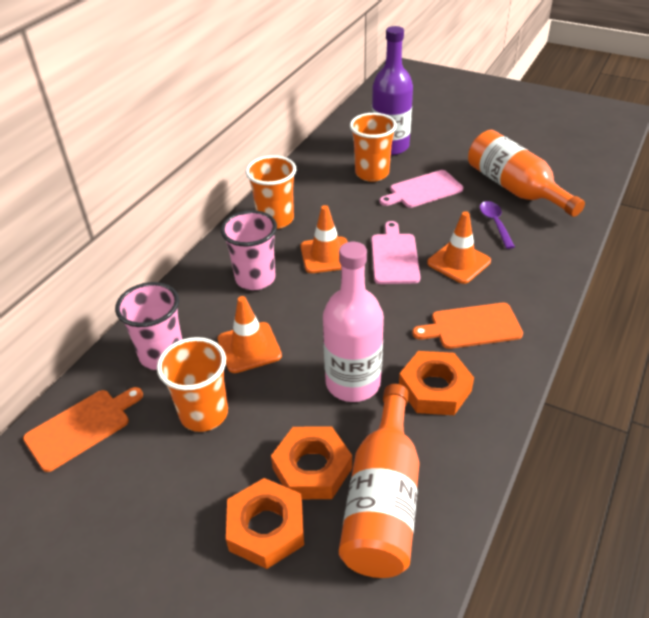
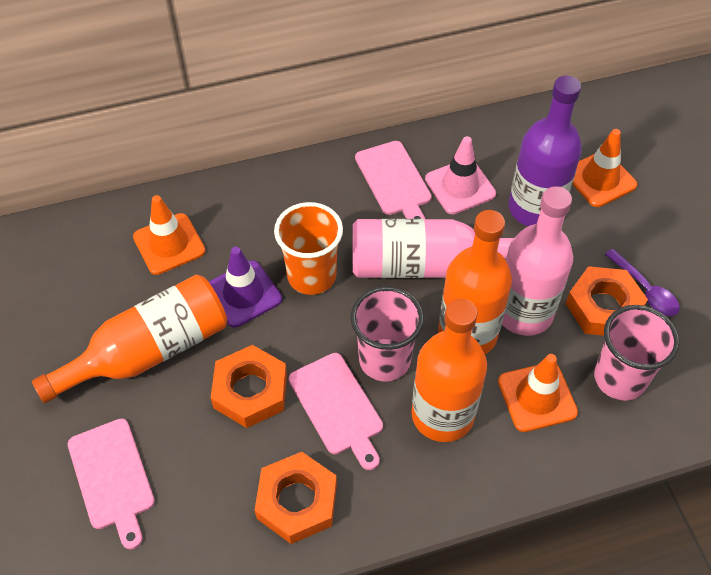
orange bottle: [339,384,420,578] [468,130,585,217] = 2 -> [32,275,227,403] [411,299,487,442] [438,210,512,354] = 3
orange cup: [157,337,228,432] [246,155,296,229] [350,113,397,182] = 3 -> [274,202,343,295] = 1
orange cutting board: [23,387,143,472] [412,303,523,349] = 2 -> none = 0
pink bottle: [323,242,384,402] = 1 -> [352,219,514,278] [502,186,573,336] = 2
pink cutting board: [371,221,420,284] [380,170,463,208] = 2 -> [68,419,155,550] [289,353,383,470] [355,141,432,219] = 3
pink traffic cone: none = 0 -> [425,136,496,214] = 1
purple traffic cone: none = 0 -> [209,247,282,327] = 1

